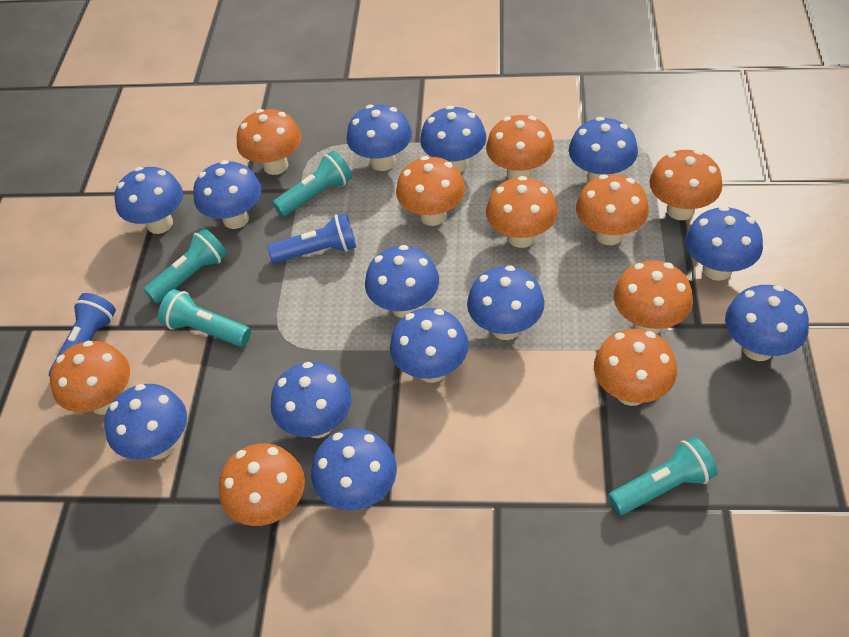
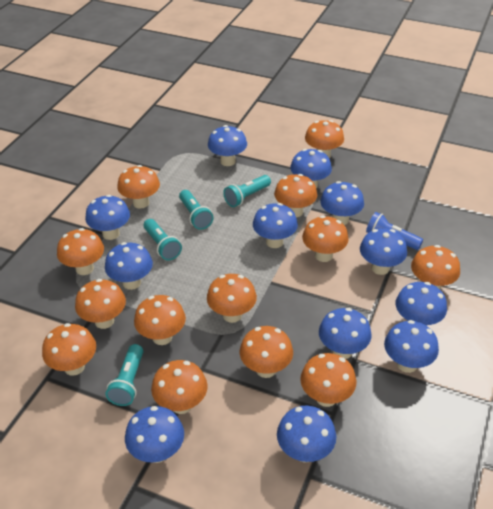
blue flashlight: [49,293,116,377] [267,213,356,263] = 2 -> [366,212,423,250] = 1
blue mushroom: [104,384,187,460] [115,167,183,234] [193,160,261,229] [271,362,352,438] [311,428,397,510] [347,105,412,171] [365,245,439,318] [390,308,469,383] [420,106,486,173] [467,266,545,340] [569,117,638,182] [686,206,763,281] [725,285,809,361] = 13 -> [85,195,130,240] [105,242,153,290] [125,406,184,463] [208,125,247,166] [253,203,298,248] [277,406,336,462] [290,149,332,189] [319,308,372,359] [320,181,364,225] [360,228,407,275] [384,320,439,373] [396,282,447,326] = 12
orange mushroom: [50,341,130,415] [219,443,305,526] [237,109,301,175] [396,156,465,226] [486,115,554,179] [486,176,558,248] [576,174,649,245] [594,329,677,406] [614,260,693,334] [649,150,722,220] = 10 -> [42,323,96,376] [57,228,104,275] [75,279,126,329] [117,165,160,209] [134,295,186,345] [151,360,208,414] [207,274,257,323] [240,326,293,378] [274,174,317,217] [300,353,356,407] [302,216,349,262] [305,120,344,158] [411,245,460,289] = 13

